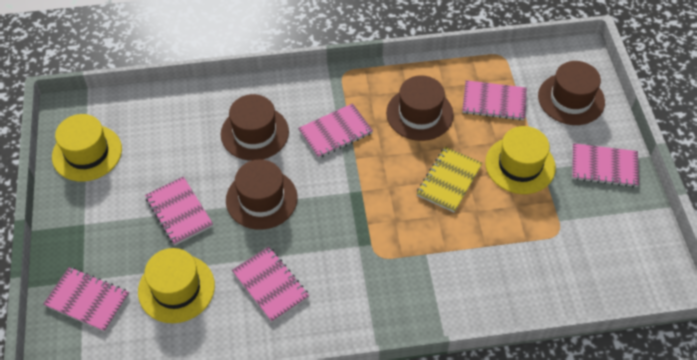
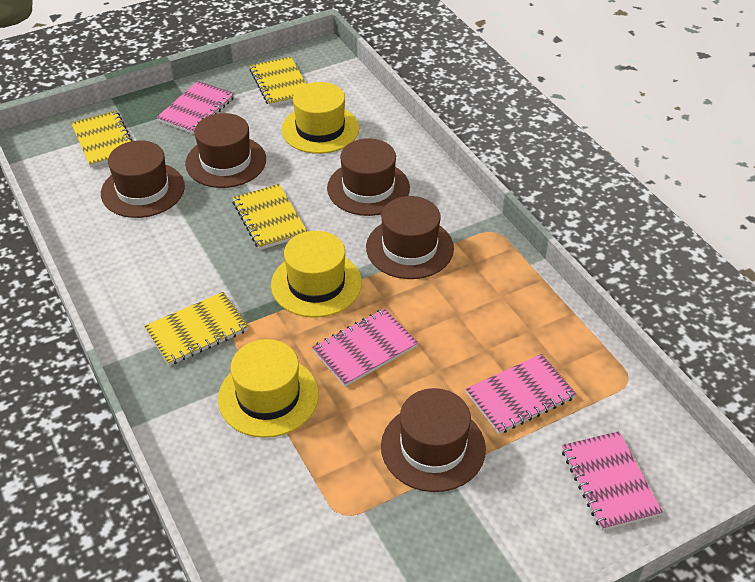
brown hat: [221,94,289,161] [226,159,298,230] [386,75,454,141] [538,61,605,125] = 4 -> [101,140,185,218] [185,113,266,188] [327,138,410,216] [366,196,454,279] [381,388,486,492] = 5
pink notebook: [43,267,129,332] [145,177,213,245] [232,247,309,322] [298,103,373,158] [462,80,527,121] [572,143,639,187] = 6 -> [156,81,235,134] [312,309,418,387] [466,354,576,434] [562,431,663,531] = 4
yellow notebook: [416,147,482,213] = 1 -> [71,111,132,168] [144,292,249,366] [232,184,307,250] [249,57,306,106] = 4

